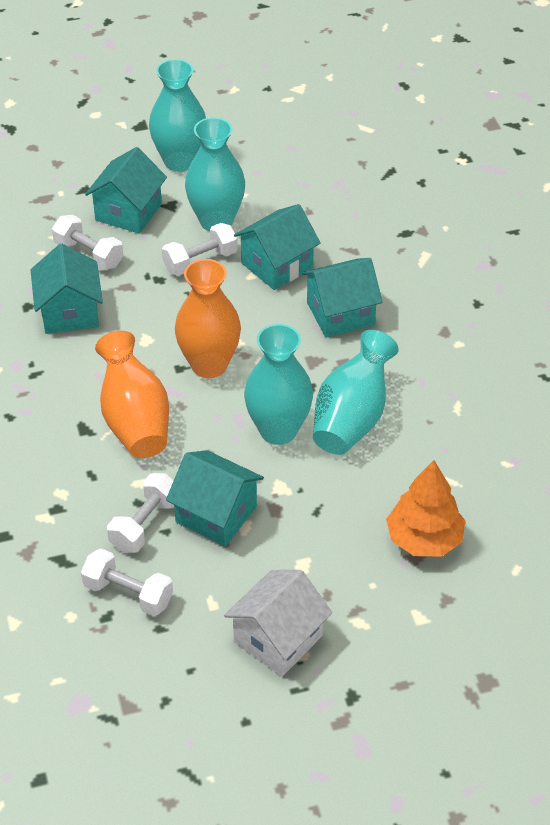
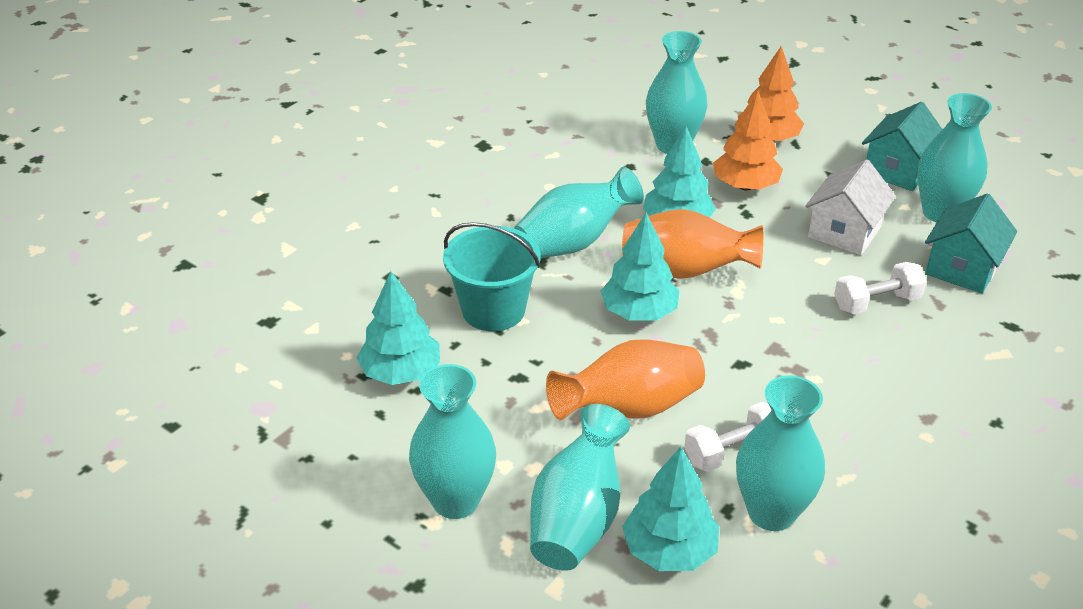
orange tree: [386,460,465,557] = 1 -> [713,91,783,190] [738,46,804,142] = 2
turquoise bucket: none = 0 -> [443,222,541,331] = 1
turquoise house: [31,244,103,334] [85,147,167,234] [166,450,264,546] [234,204,321,290] [302,258,383,338] = 5 -> [862,102,943,191] [925,194,1017,293] = 2
turquoise tree: none = 0 -> [357,271,440,385] [600,213,680,321] [622,447,719,571] [643,126,716,218] = 4
turquoise vase: [149,59,206,172] [185,117,245,231] [244,324,313,445] [313,330,399,455] = 4 -> [409,364,496,519] [514,167,644,258] [530,404,630,570] [646,31,707,154] [736,375,825,531] [917,93,992,222] = 6
white dumbbell: [52,215,123,270] [81,548,173,616] [107,473,174,553] [162,223,238,276] = 4 -> [684,402,771,472] [834,262,927,314] = 2

